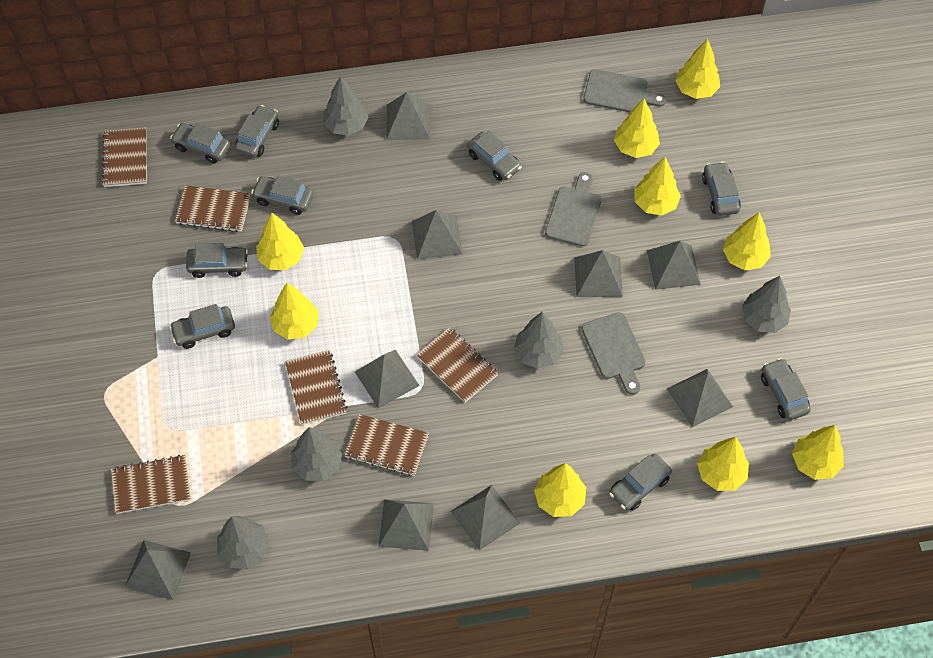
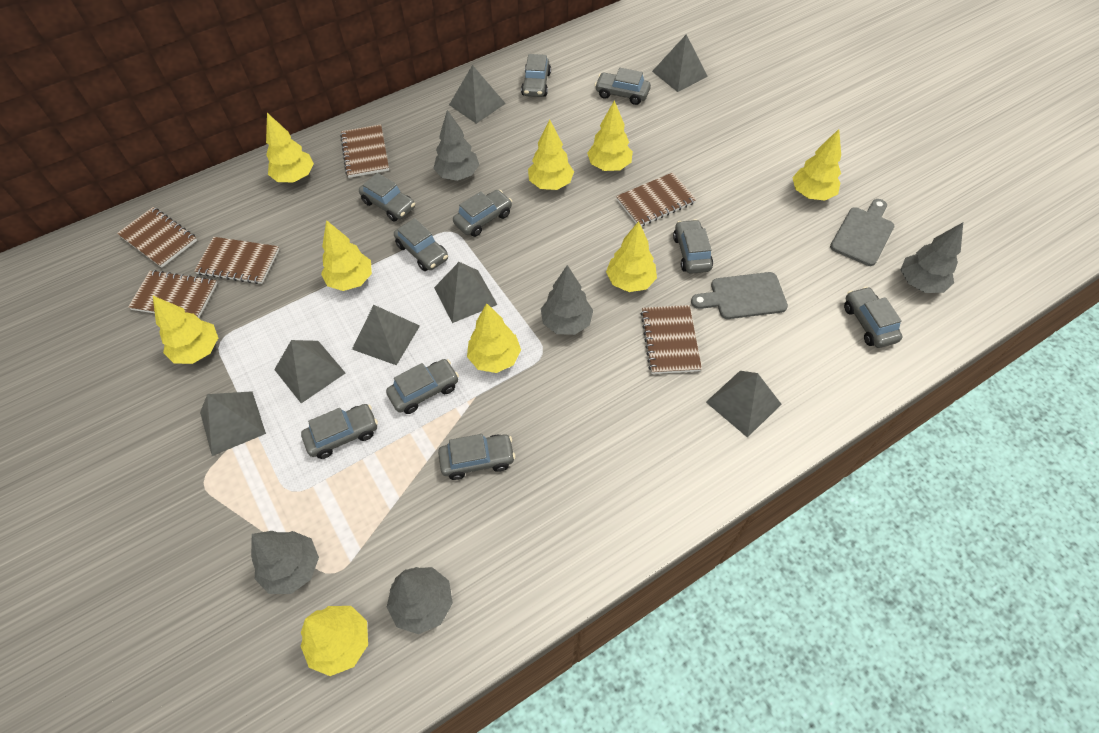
grey car: [169,304,235,349] [170,123,231,164] [186,243,248,278] [235,105,279,158] [251,175,314,215] [467,131,522,181] [609,454,672,511] [702,161,741,216] [761,358,811,420] = 9 -> [301,404,378,459] [359,173,415,221] [386,359,459,414] [394,218,448,271] [438,434,515,480] [453,190,512,237] [521,54,551,97] [595,68,651,105] [673,219,713,274] [844,287,902,348] = 10
grey cutting board: [545,172,601,247] [581,312,646,395] [583,69,667,113] = 3 -> [691,272,788,319] [830,199,894,266] = 2
grey pyramid: [125,540,191,600] [355,350,420,408] [378,499,434,551] [386,92,430,140] [412,210,462,260] [451,485,520,550] [574,250,623,297] [647,241,701,290] [667,369,733,427] = 9 -> [200,391,266,456] [274,340,345,403] [352,305,420,365] [434,262,497,323] [449,65,506,124] [652,34,708,92] [706,371,782,438] = 7

